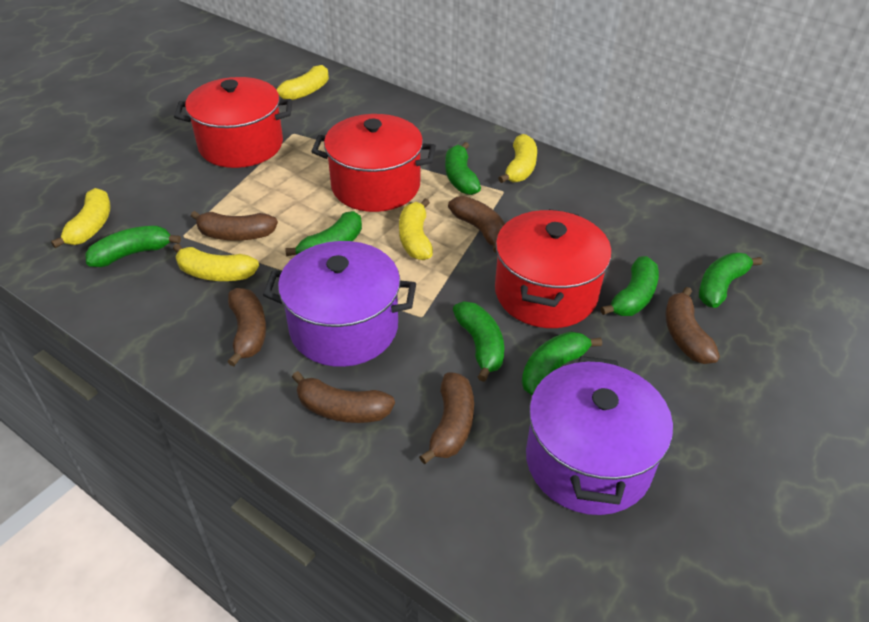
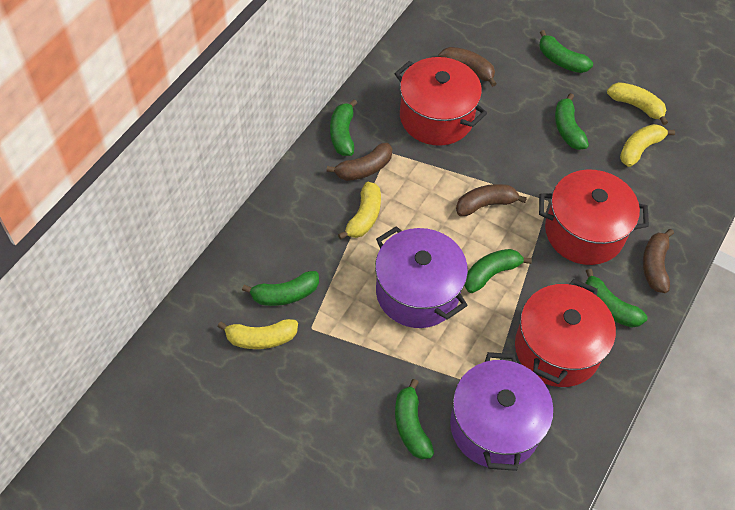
brown banana: [191,211,278,241] [227,288,266,367] [292,371,395,423] [419,373,474,464] [448,196,505,253] [666,287,720,364] = 6 -> [327,143,392,181] [438,47,496,87] [456,184,527,216] [643,229,674,293] = 4
yellow banana: [51,188,111,248] [173,244,259,281] [276,65,329,100] [399,198,433,260] [498,134,537,183] = 5 -> [217,319,298,349] [338,182,381,240] [607,82,668,125] [620,124,675,167] = 4

